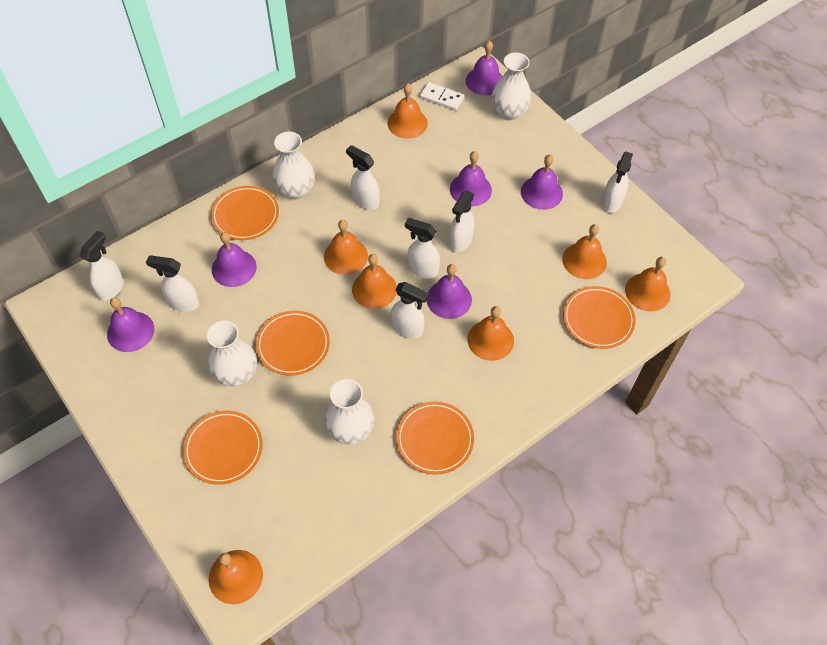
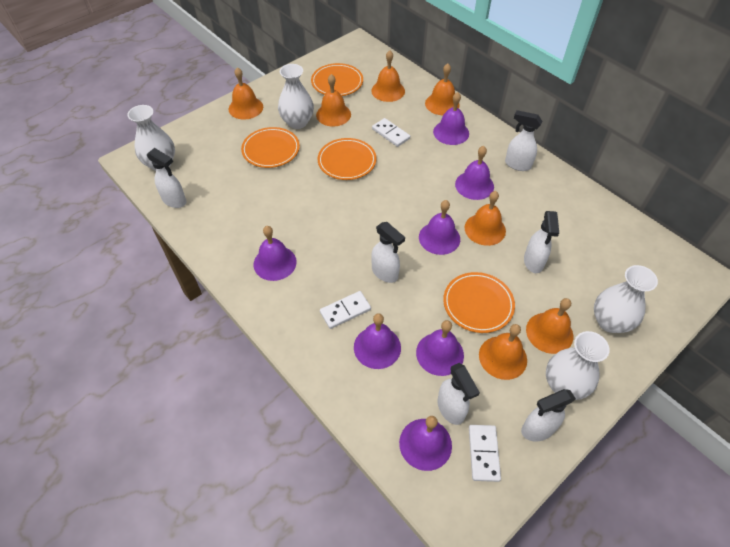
orange plate: [183,411,263,485] [211,186,279,240] [256,311,330,376] [396,401,474,475] [563,286,636,349] = 5 -> [241,127,300,168] [311,63,363,96] [318,138,377,180] [443,272,515,333] = 4
purple bell: [107,297,154,352] [212,232,257,287] [427,264,472,319] [450,151,492,206] [466,40,502,96] [521,155,563,210] = 6 -> [254,226,297,281] [354,313,401,369] [399,416,452,471] [416,320,464,376] [419,200,460,255] [433,92,469,145] [455,146,494,200] = 7
white domino: [420,82,464,111] = 1 -> [320,291,371,329] [372,118,410,147] [469,425,501,482] = 3
white spray bottle: [79,231,124,301] [146,256,199,312] [346,145,380,210] [391,282,429,339] [405,218,440,278] [449,191,475,252] [602,152,633,213] = 7 -> [147,148,186,208] [371,222,405,283] [437,363,480,425] [505,110,542,171] [521,389,576,441] [524,211,559,273] = 6

